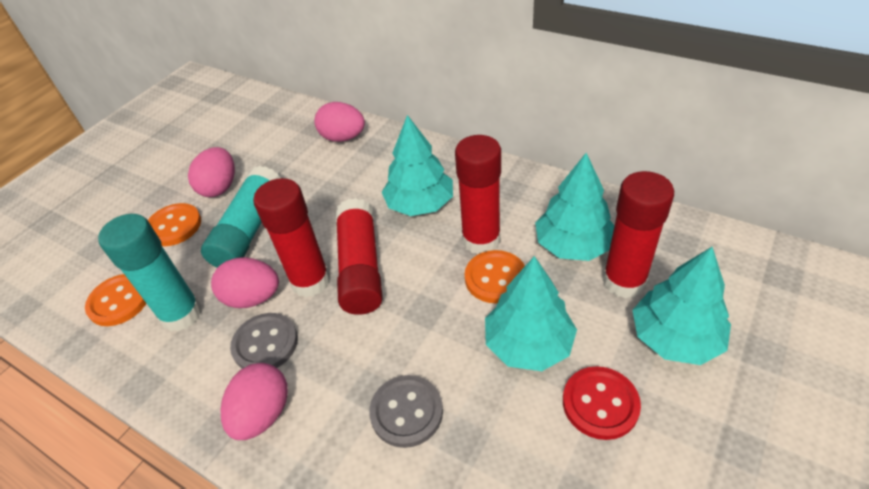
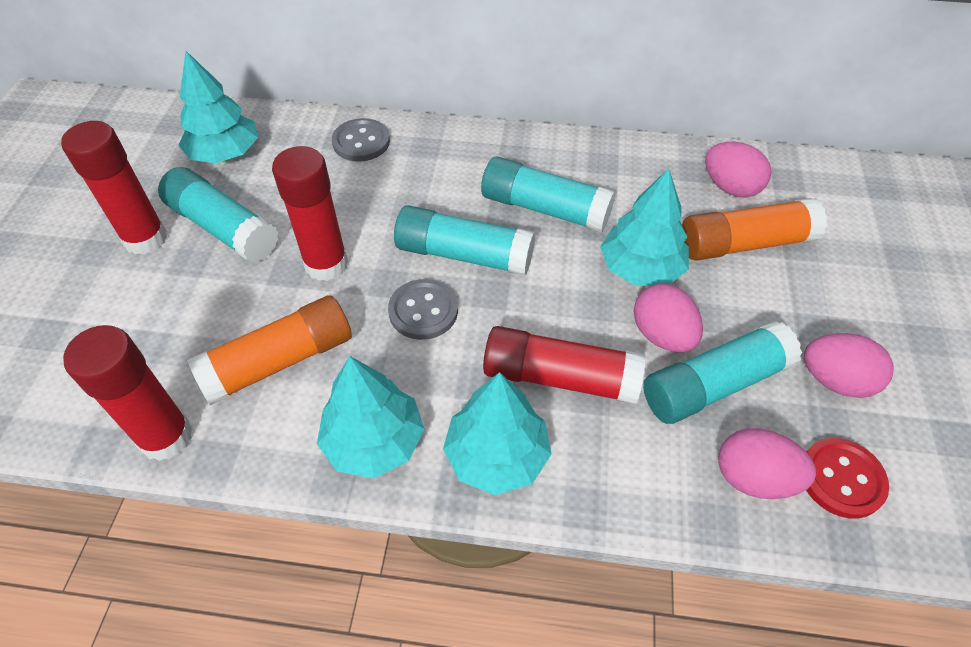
orange button: [85,274,146,326] [148,203,201,246] [465,250,525,303] = 3 -> none = 0
orange glue stick: none = 0 -> [187,296,352,405] [682,198,827,261] = 2
turquoise glue stick: [98,214,202,332] [201,166,281,267] = 2 -> [158,167,279,263] [394,205,535,276] [481,156,616,232] [643,321,802,424] = 4

